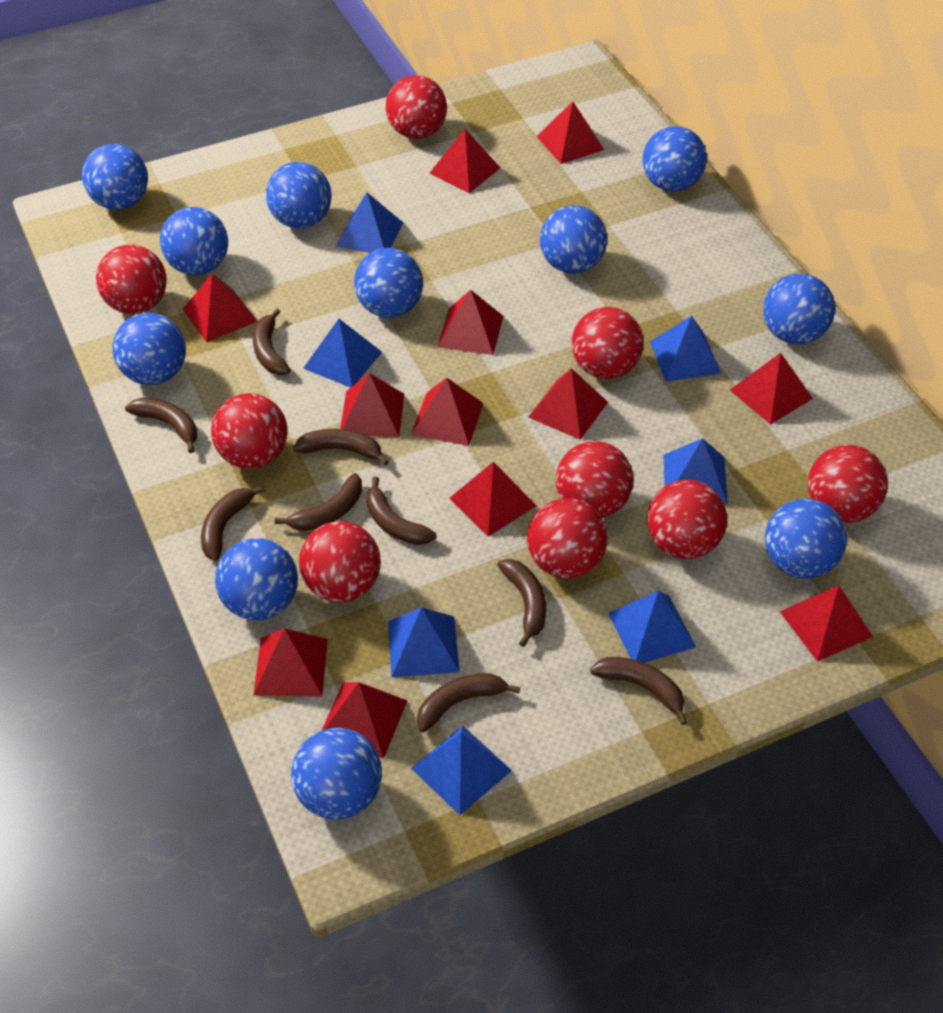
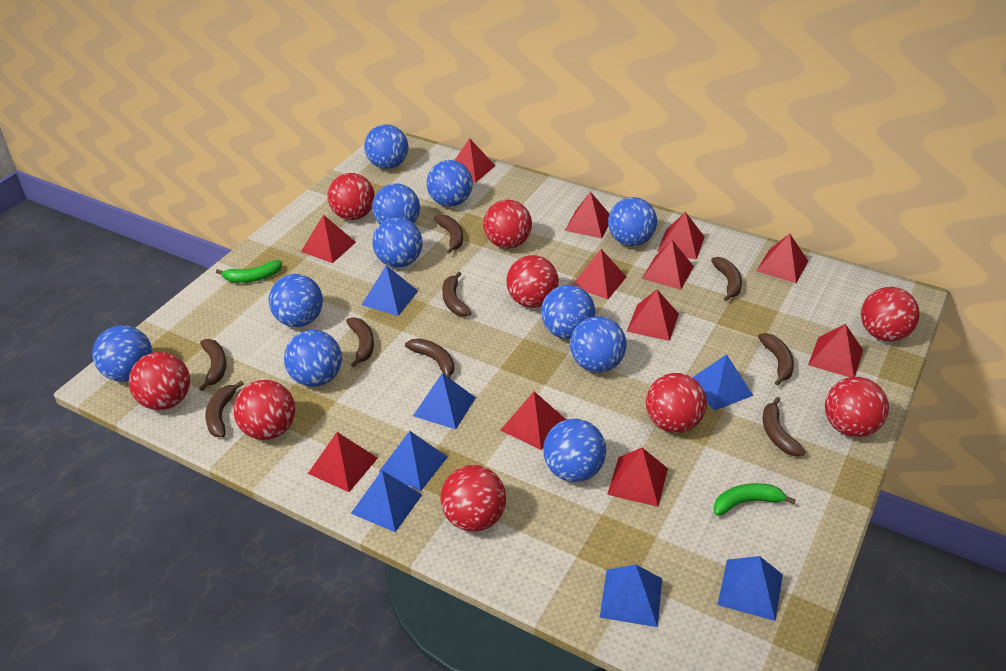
green banana: none = 0 -> [216,260,282,283] [713,483,796,516] = 2

